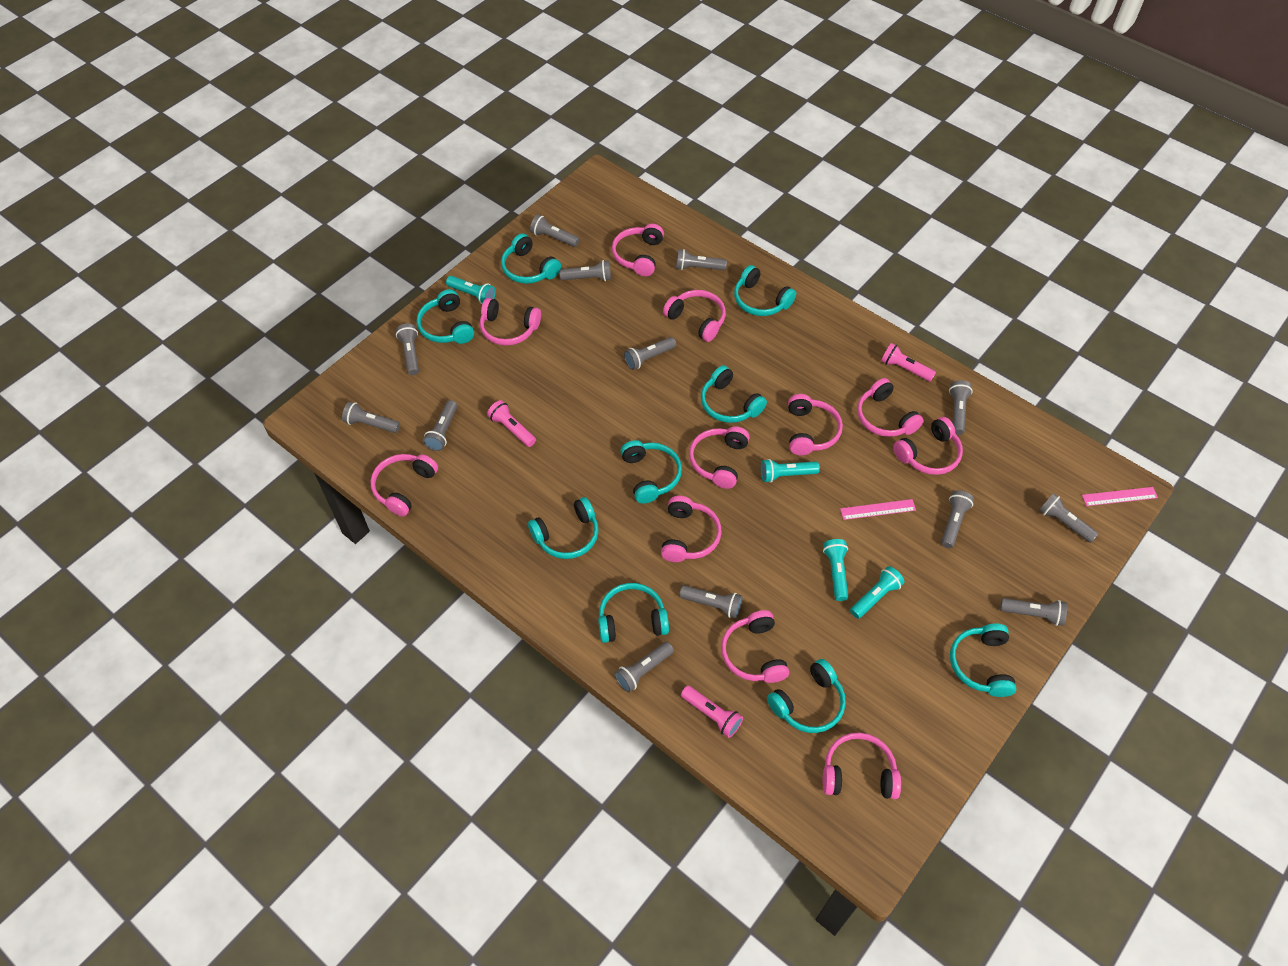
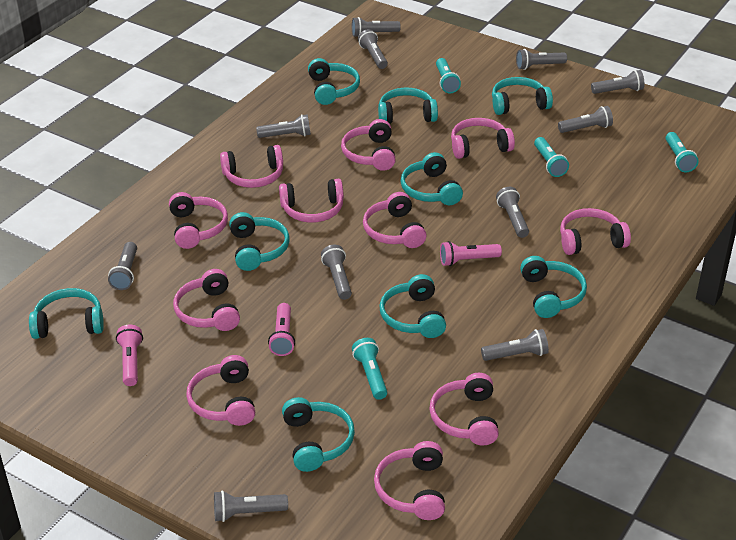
grey flashlight: [342,402,400,433] [396,323,419,375] [423,400,458,451] [530,215,580,247] [559,260,611,281] [614,642,674,692] [624,337,676,370] [676,249,727,270] [679,585,742,618] [941,490,974,548] [949,380,973,435] [1000,598,1067,626] [1039,493,1098,543] = 13 -> [108,242,137,290] [214,491,288,522] [256,114,311,138] [321,244,352,300] [352,17,401,37] [358,29,388,69] [481,329,549,361] [496,187,529,238] [516,49,567,70] [558,106,613,133] [591,70,644,94] = 11
pink ruler: [840,499,916,520] [1082,487,1158,506] = 2 -> none = 0

